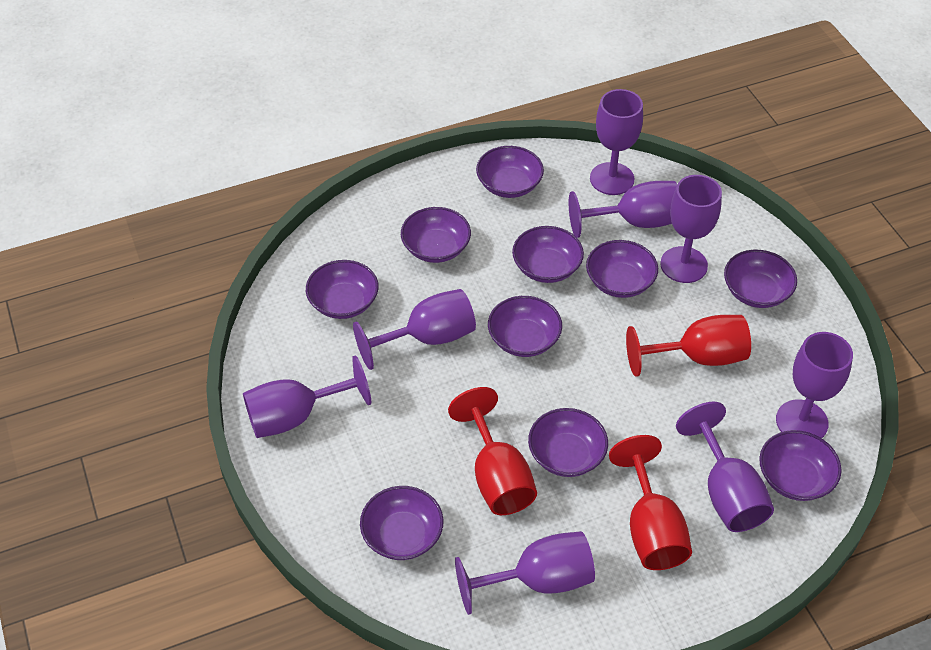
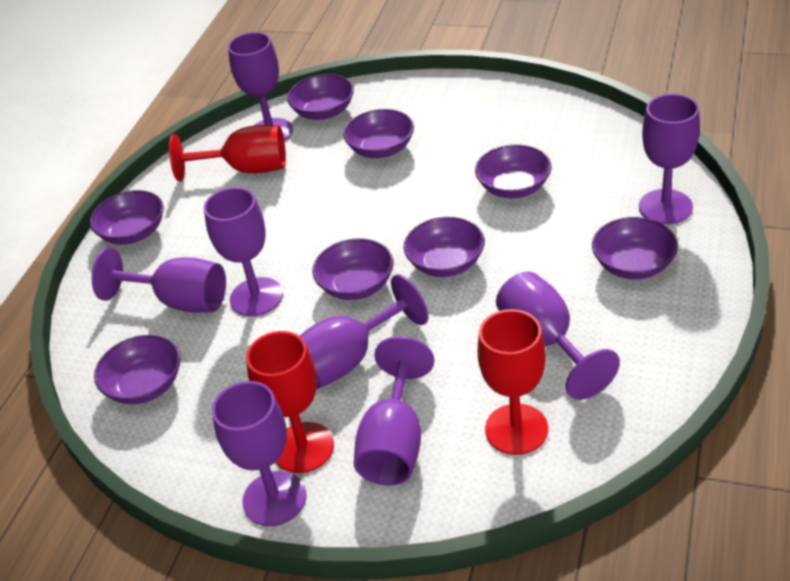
purple bowl: [306,260,379,319] [360,486,444,560] [401,207,471,263] [476,146,544,198] [488,296,562,357] [512,226,584,283] [528,408,608,477] [586,240,658,298] [724,250,797,308] [759,430,842,501] = 10 -> [90,190,164,245] [94,335,180,404] [287,74,354,120] [312,239,394,300] [343,109,414,158] [404,217,485,277] [475,144,552,198] [592,217,678,279] = 8

